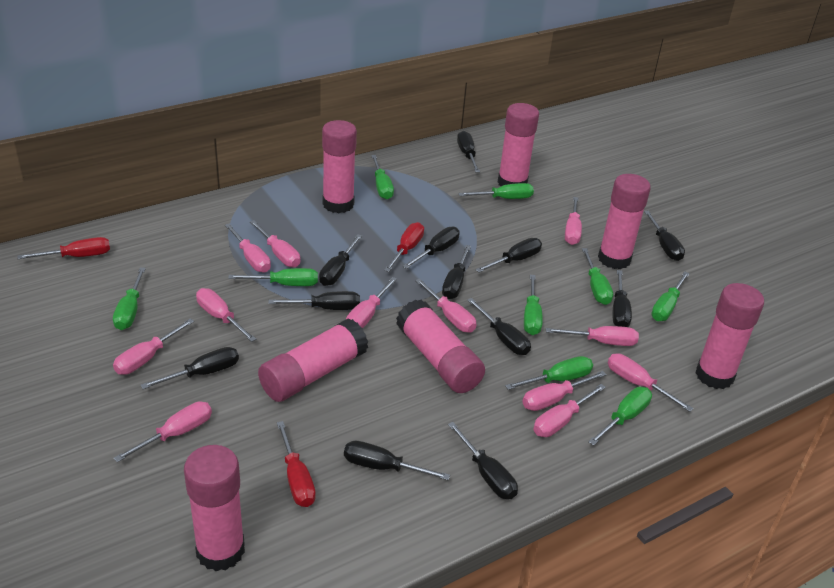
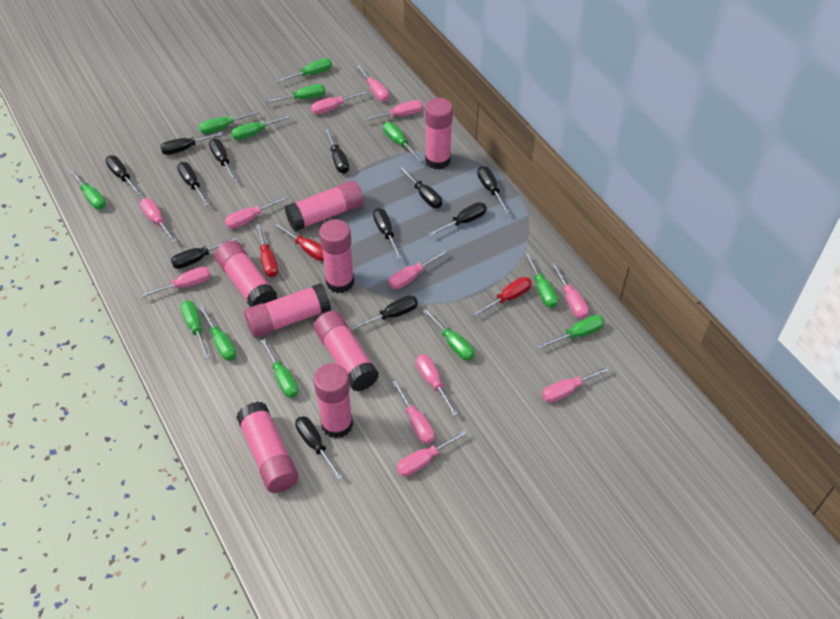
green screwdriver: [113,267,146,330] [228,268,318,286] [371,155,394,199] [458,183,534,199] [505,356,593,390] [524,275,543,335] [582,248,613,305] [588,387,652,446] [651,271,690,321] = 9 -> [69,169,106,210] [181,301,210,359] [199,110,260,134] [199,306,236,361] [231,114,291,140] [260,339,299,398] [266,84,325,103] [276,58,332,83] [383,122,423,162] [423,309,474,361] [524,252,558,308] [538,315,605,349] = 12
pink glue stick: [184,445,245,571] [258,318,368,402] [322,120,357,213] [396,300,485,393] [498,103,539,186] [598,174,651,269] [695,283,764,389] = 7 -> [215,240,278,307] [236,402,299,493] [244,283,331,338] [285,180,364,231] [314,311,379,392] [314,363,353,438] [319,219,354,293] [425,98,453,170] = 8

